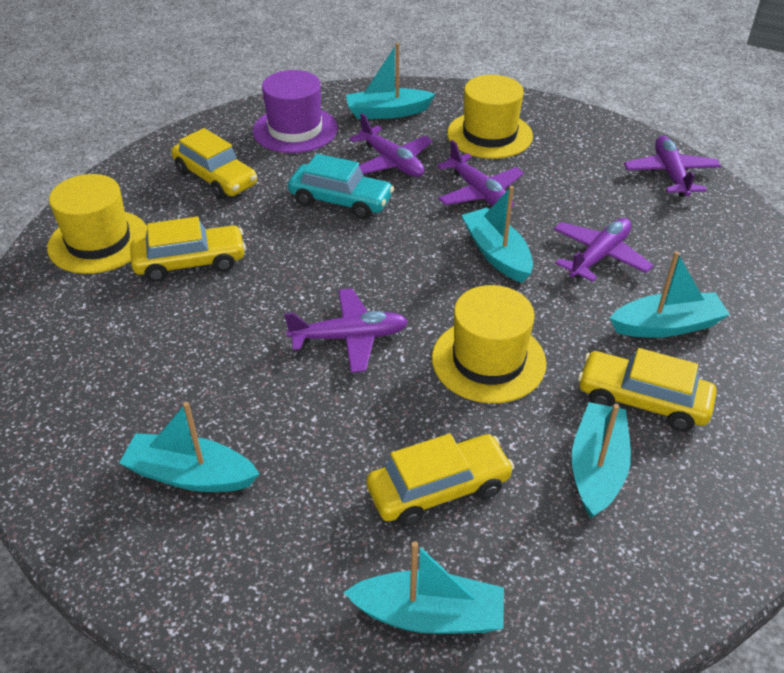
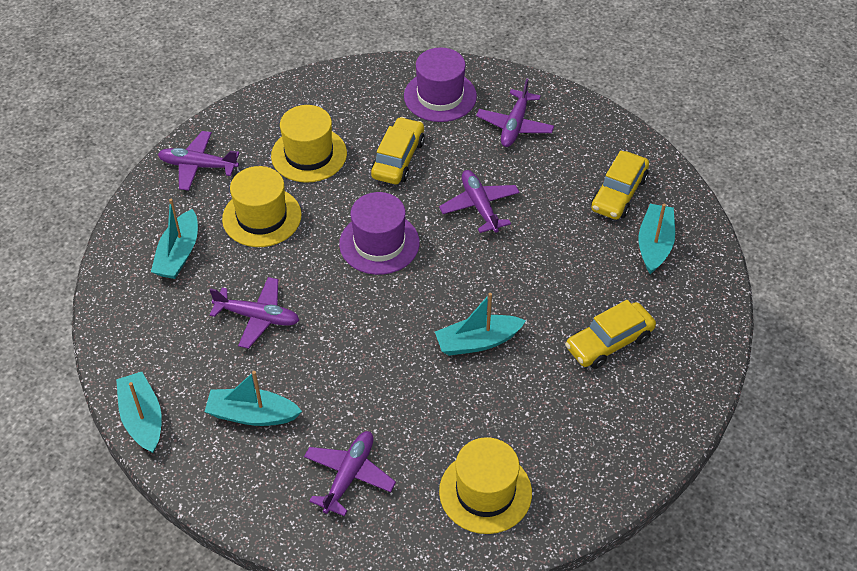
purple hat: [253,70,338,153] = 1 -> [339,192,420,275] [404,48,477,122] = 2
turquoise boat: [119,402,260,492] [344,541,504,634] [346,43,436,119] [461,186,533,283] [572,402,631,518] [610,251,730,338] = 6 -> [116,372,162,453] [151,199,198,279] [204,371,302,426] [435,293,526,356] [639,204,675,274] = 5
turquoise car: [288,154,394,219] = 1 -> none = 0
yellow car: [130,216,246,282] [171,128,257,199] [366,434,514,527] [578,348,717,431] = 4 -> [371,117,425,184] [565,300,656,369] [591,150,649,220] = 3

